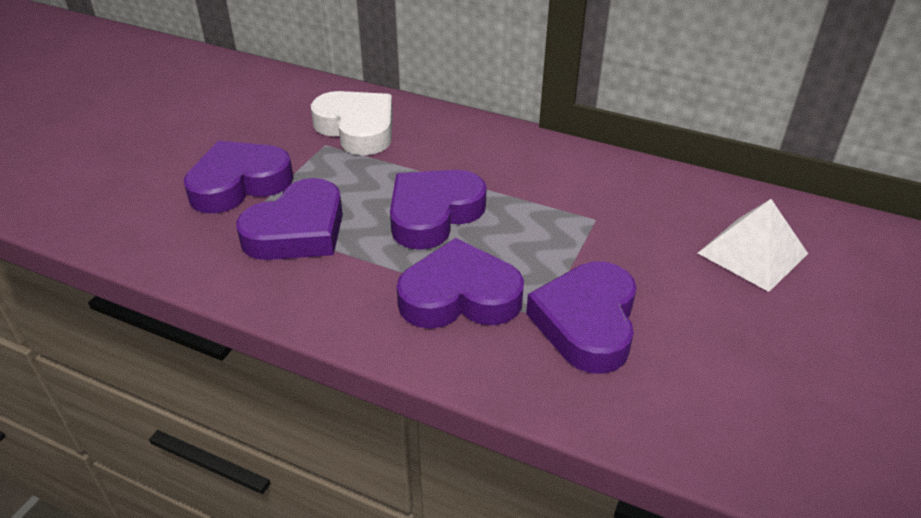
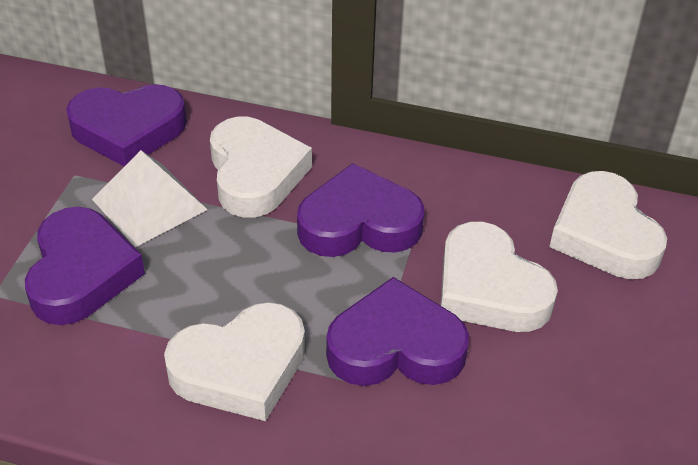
purple heart: [184,141,293,213] [236,178,343,260] [390,170,487,250] [396,238,524,329] [526,261,636,374] = 5 -> [25,207,145,325] [66,84,187,166] [297,163,424,257] [326,277,469,386] = 4
white heart: [311,91,393,155] = 1 -> [164,302,305,421] [210,116,312,218] [441,222,558,332] [550,171,667,279] = 4

